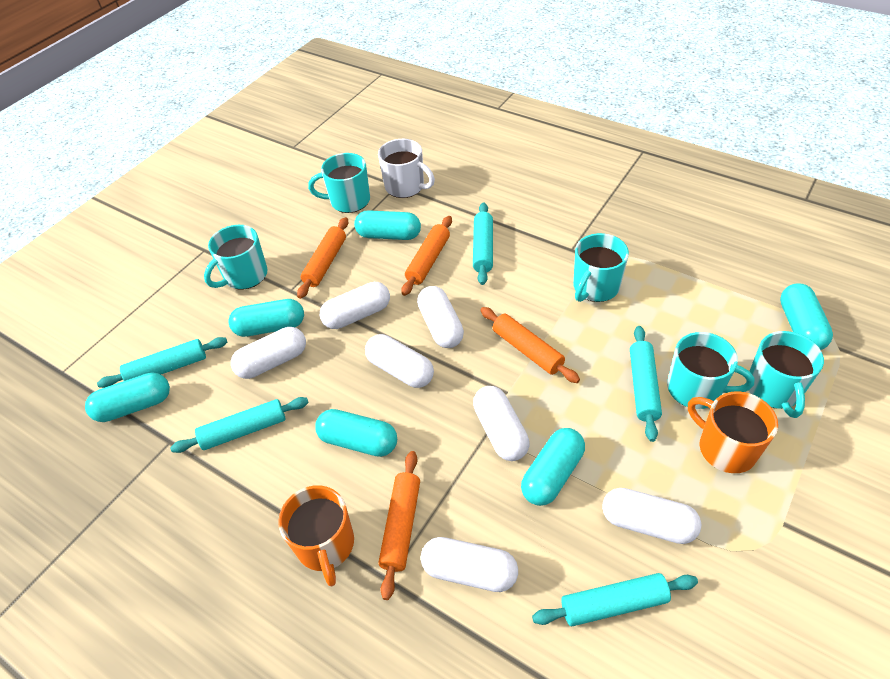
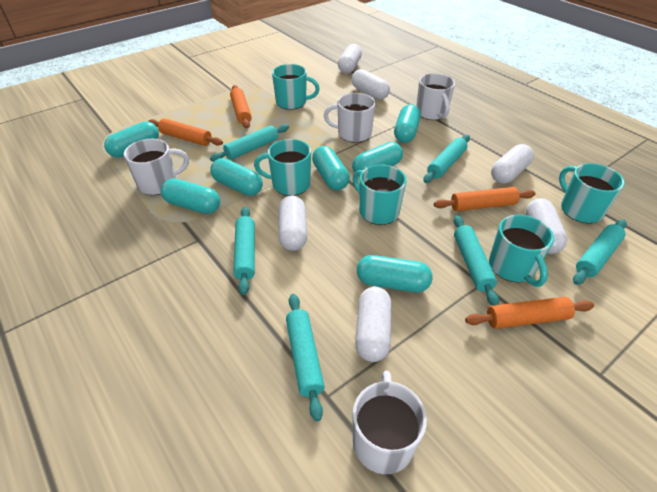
orange mug: [278,485,354,587] [688,392,778,473] = 2 -> none = 0
turquoise capsule: [85,373,170,422] [228,299,304,337] [315,409,397,457] [354,210,421,240] [521,428,585,506] [780,283,833,350] = 6 -> [104,121,159,157] [161,178,220,214] [210,158,263,196] [312,146,350,190] [352,142,403,177] [357,255,433,292] [394,105,421,143] = 7
turquoise rolling pin: [97,337,227,388] [170,397,309,453] [473,203,493,285] [532,573,698,626] [630,326,662,442] = 5 -> [210,124,289,161] [233,207,255,295] [286,294,325,421] [423,135,470,183] [454,215,499,305] [573,219,627,285] = 6
white capsule: [231,327,306,379] [320,282,390,329] [365,334,434,388] [417,286,464,348] [421,537,518,592] [473,386,529,461] [602,488,701,544] = 7 -> [278,196,307,251] [338,44,362,73] [351,69,390,100] [355,287,392,362] [491,144,534,183] [526,198,567,254] = 6
white mug: [378,139,435,198] = 1 -> [124,139,189,195] [324,93,375,143] [353,371,427,474] [416,73,455,120] = 4

